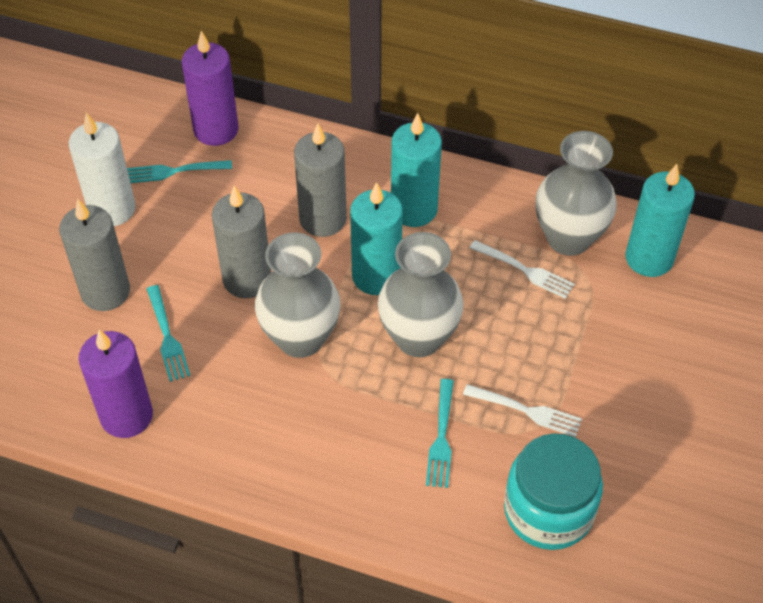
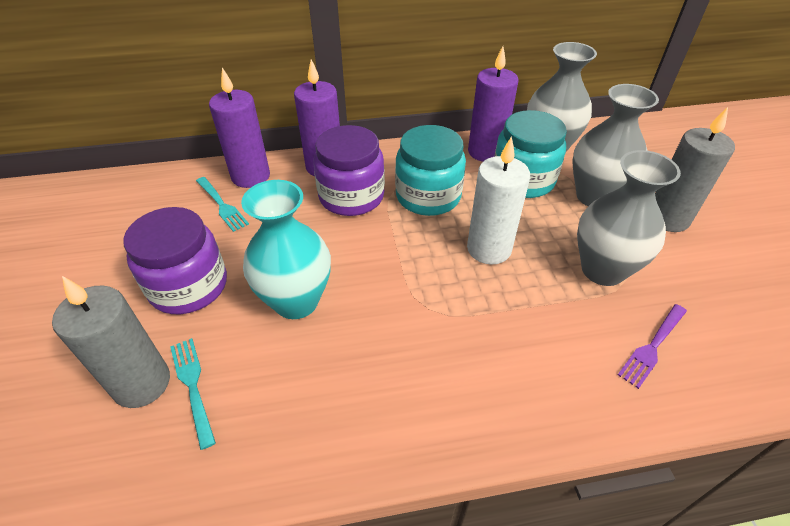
grey candle: [59,198,130,311] [212,186,271,298] [294,123,347,237] = 3 -> [52,276,170,408] [655,107,735,232] = 2
purple candle: [79,329,153,438] [182,31,238,146] = 2 -> [209,68,270,188] [294,59,340,176] [468,46,519,162] = 3
purple fork: none = 0 -> [618,304,687,389] = 1
purple jar: none = 0 -> [123,207,227,314] [314,125,385,216] = 2
turquoise candle: [350,182,403,295] [391,113,442,227] [625,164,695,277] = 3 -> none = 0
turquoise fork: [127,160,232,183] [147,285,190,382] [426,379,454,488] = 3 -> [170,338,216,450] [196,177,249,232] = 2
turquoise jar: [504,433,603,550] = 1 -> [395,125,466,216] [494,110,567,198] = 2
turquoise vase: none = 0 -> [241,180,331,319] = 1
white fork: [463,384,582,437] [469,240,575,299] = 2 -> none = 0

